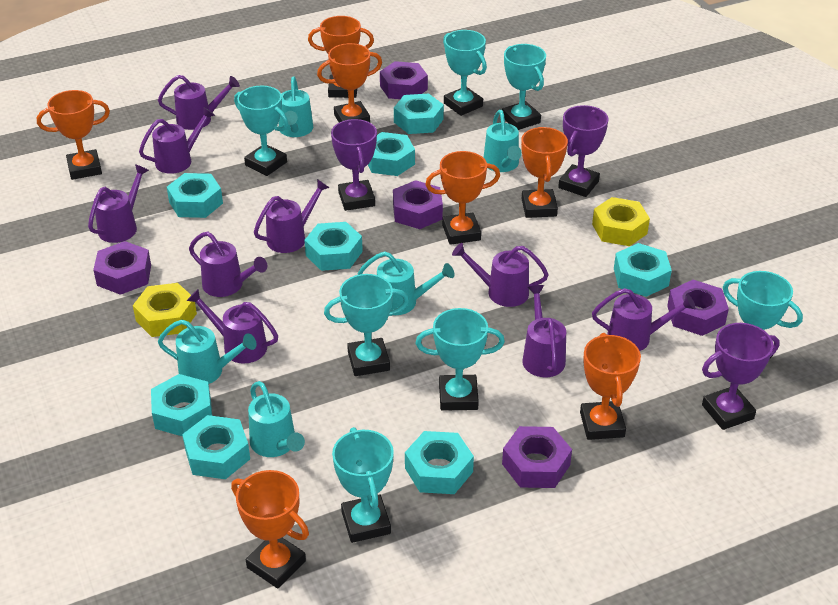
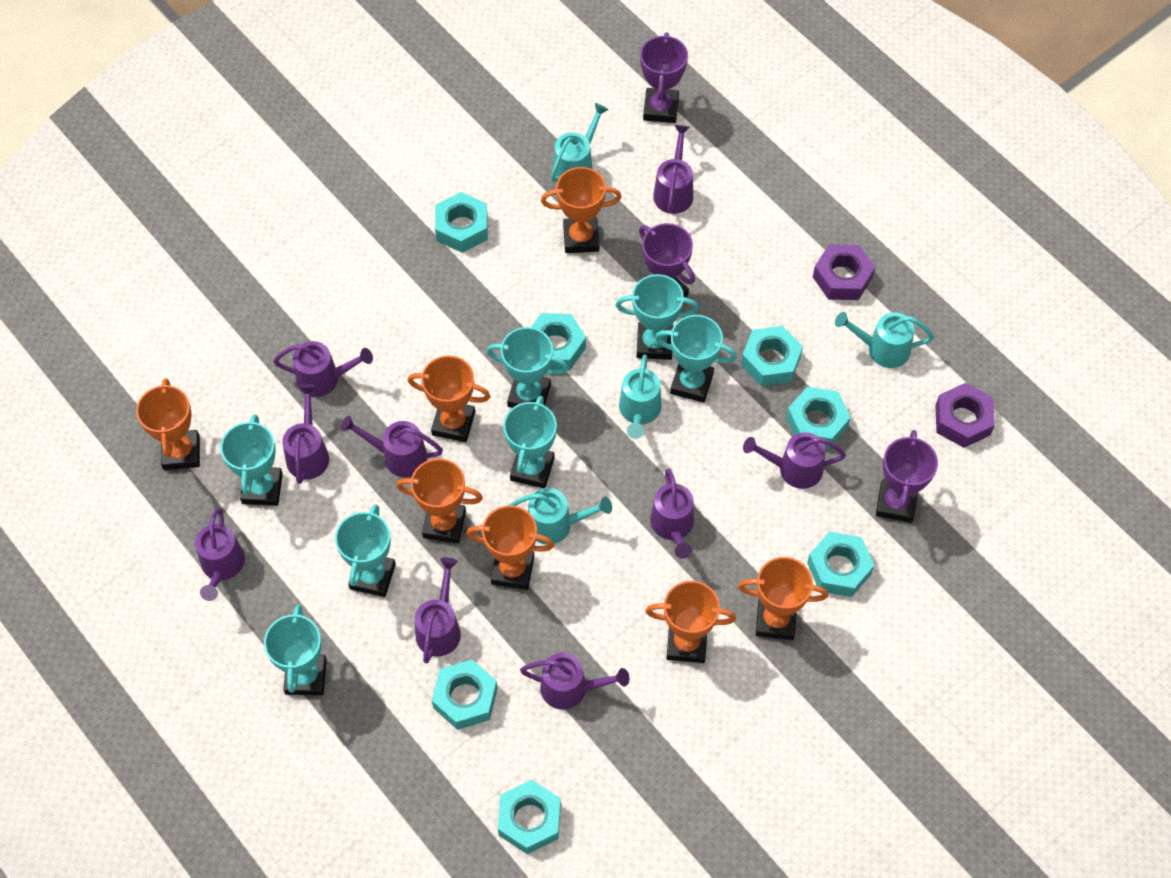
purple nut: [93,241,151,295] [380,61,428,99] [393,180,443,229] [502,426,572,488] [667,280,729,336] = 5 -> [813,244,875,300] [935,383,995,448] = 2
turquoise nut: [151,374,212,437] [167,173,223,218] [182,415,250,479] [304,222,363,271] [368,132,415,176] [394,93,444,134] [405,431,474,494] [614,243,672,297] = 8 -> [432,660,498,730] [435,192,488,253] [498,780,561,854] [531,313,586,371] [741,326,803,386] [786,387,851,449] [807,532,874,597] = 7
turquoise watering can: [158,319,256,384] [248,381,305,457] [279,77,313,137] [358,251,455,315] [483,110,522,172] = 5 -> [510,488,612,545] [551,103,609,182] [619,354,661,439] [835,312,934,368] = 4
yellow nut: [133,283,197,337] [592,197,650,246] = 2 -> none = 0

